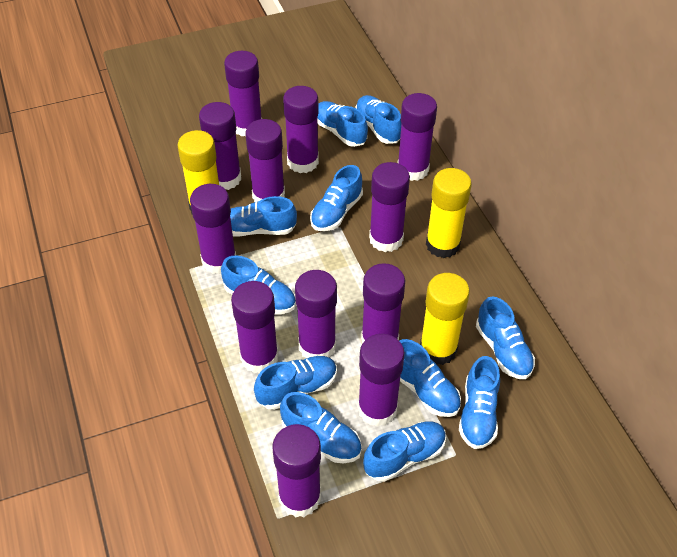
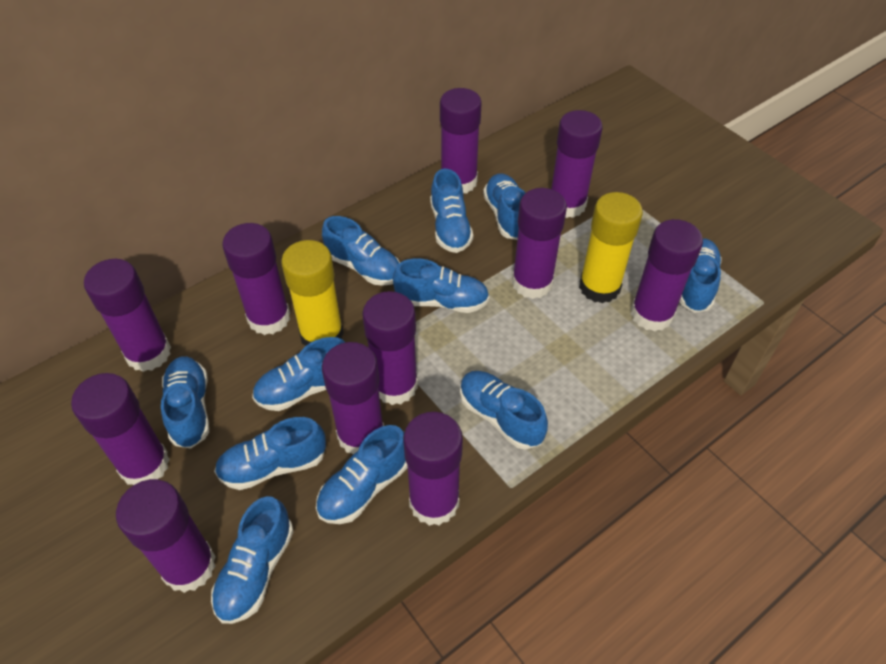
purple glue stick: [190,184,236,275] [199,102,241,190] [224,51,262,136] [231,281,278,373] [245,119,285,202] [272,424,321,518] [283,86,319,173] [295,270,337,358] [358,334,405,427] [361,263,405,344] [369,162,410,252] [398,93,437,181] = 12 -> [71,373,170,485] [84,259,171,372] [116,479,216,593] [222,223,290,335] [322,342,384,454] [362,291,418,405] [403,412,463,526] [440,88,482,193] [512,188,567,299] [551,110,603,218] [631,219,703,332] = 11
yellow glue stick: [178,130,219,213] [420,273,470,365] [426,168,472,258] = 3 -> [281,240,344,346] [579,192,643,303] = 2

